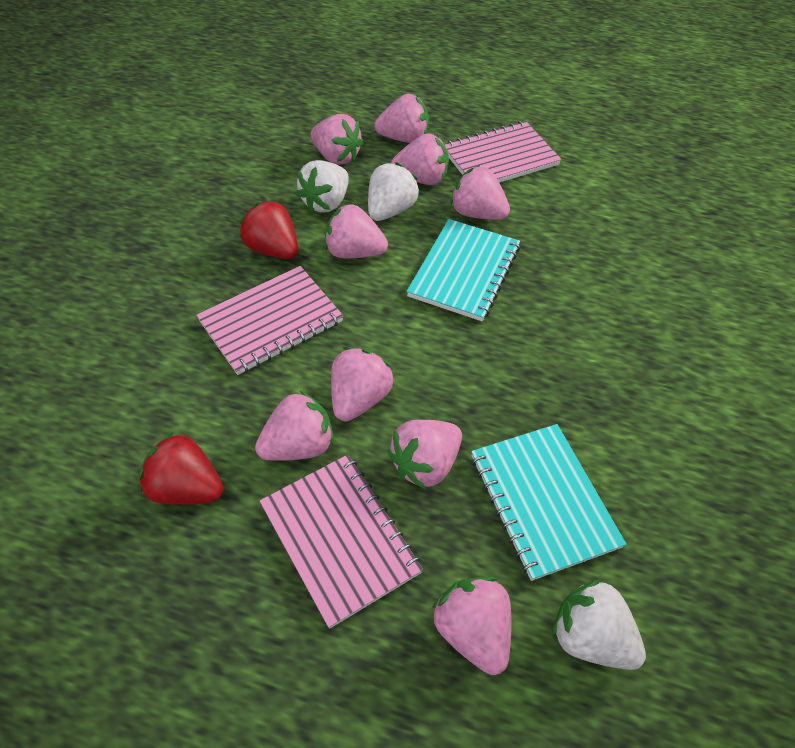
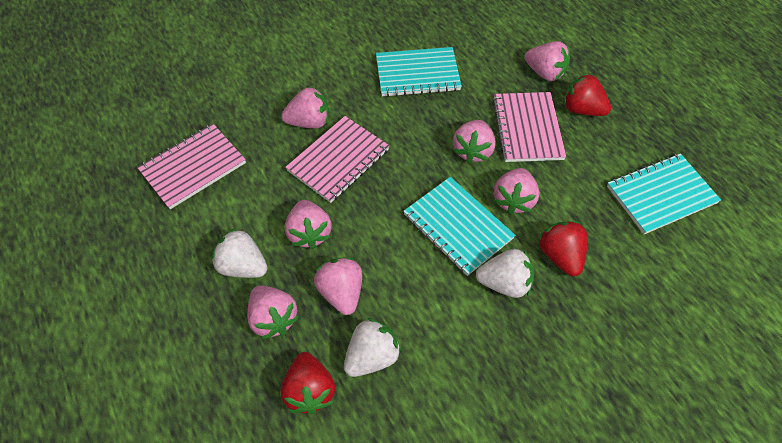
pink strawberry: [255,390,334,461] [311,114,364,165] [325,203,388,258] [331,347,394,422] [374,94,429,143] [388,420,462,490] [391,133,449,185] [432,577,511,675] [450,165,510,220] = 9 -> [247,285,299,339] [281,87,329,129] [285,200,332,249] [314,258,362,315] [453,120,496,164] [494,168,539,214] [525,41,570,81] = 7
red strawberry: [139,432,223,505] [240,200,298,259] = 2 -> [281,352,335,414] [539,221,588,276] [563,73,611,116] = 3
turquoise notebook: [407,219,520,321] [471,424,626,581] = 2 -> [376,47,462,97] [403,177,515,276] [607,154,721,234] = 3

